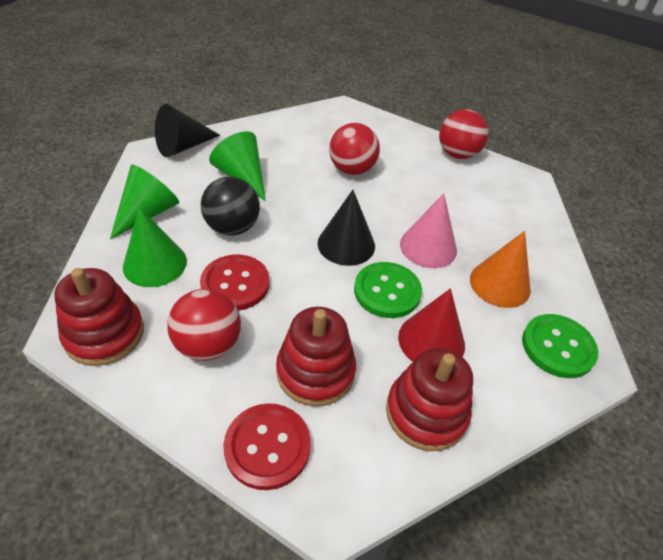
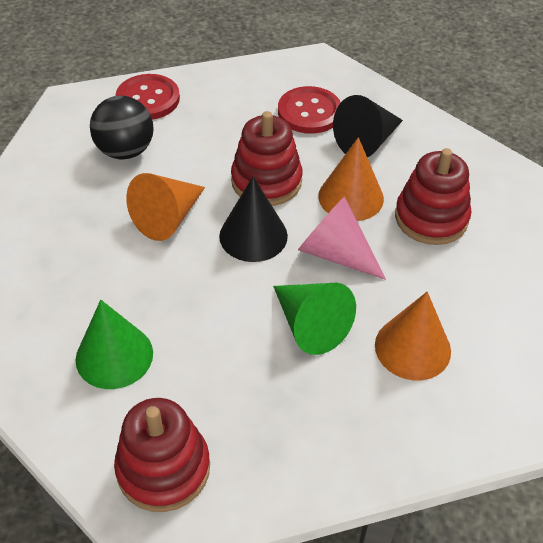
green button: [354,262,422,318] [522,314,598,378] = 2 -> none = 0
green cone: [110,165,179,239] [123,207,187,287] [209,131,266,201] = 3 -> [76,300,153,389] [273,283,356,355] = 2
orange cone: [470,231,531,308] = 1 -> [126,173,205,241] [318,137,384,221] [375,292,451,380] = 3
red ball: [167,289,241,361] [329,123,380,175] [439,109,488,159] = 3 -> none = 0
red cone: [398,288,465,362] = 1 -> none = 0

